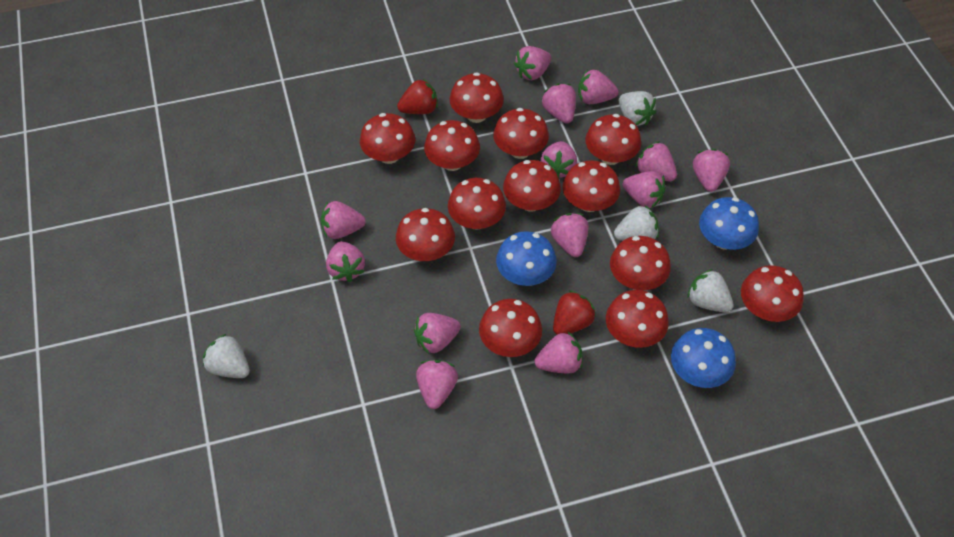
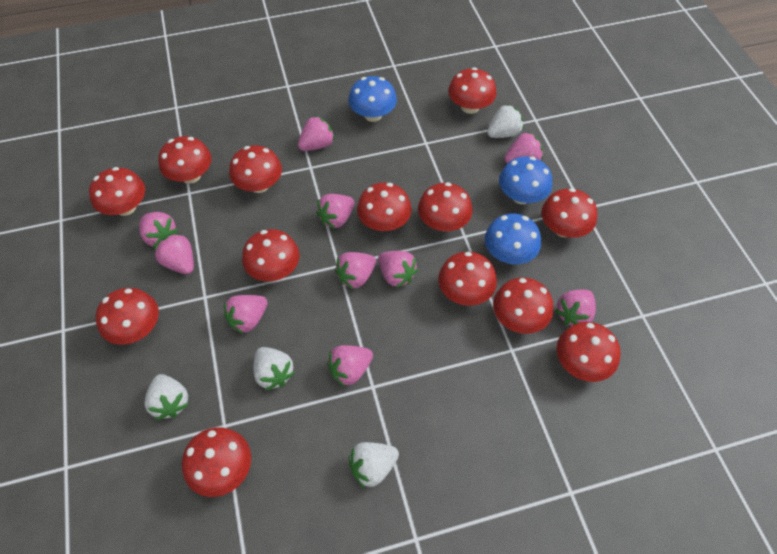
pink strawberry: [321,201,366,239] [326,241,365,282] [414,313,461,354] [416,360,458,409] [514,46,552,80] [534,332,583,373] [541,141,577,178] [542,83,576,124] [551,213,588,257] [578,69,618,104] [623,171,666,208] [636,141,677,182] [693,149,730,192] = 13 -> [139,212,178,248] [154,233,194,274] [224,295,268,334] [298,115,335,151] [316,194,355,229] [327,345,373,387] [335,252,376,289] [378,251,418,288] [504,132,543,164] [555,289,596,326] = 10
red strawberry: [397,79,438,114] [553,290,596,334] = 2 -> none = 0

